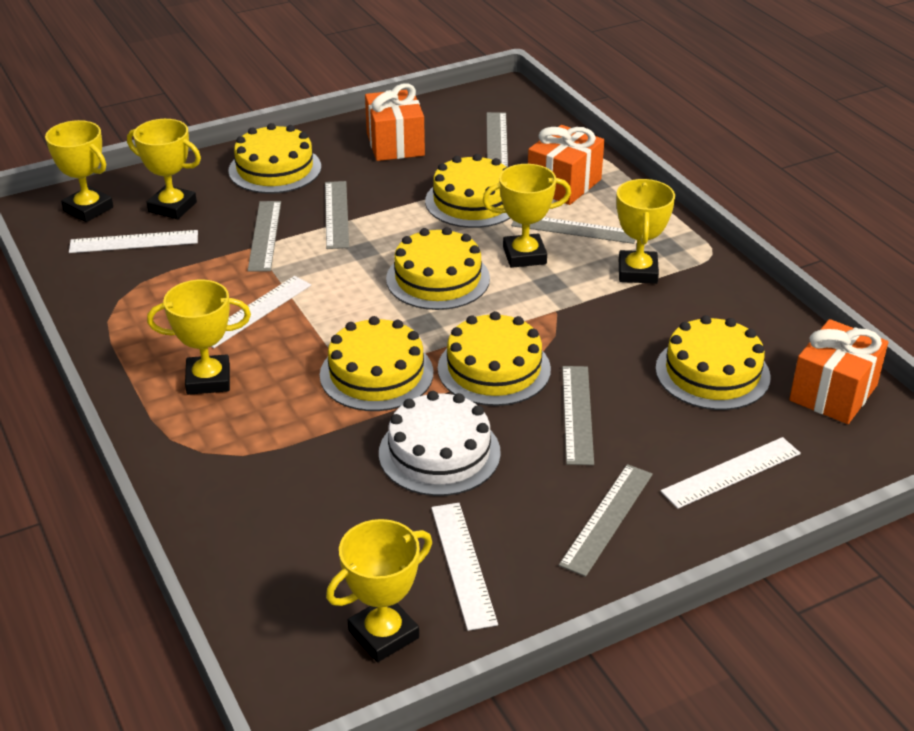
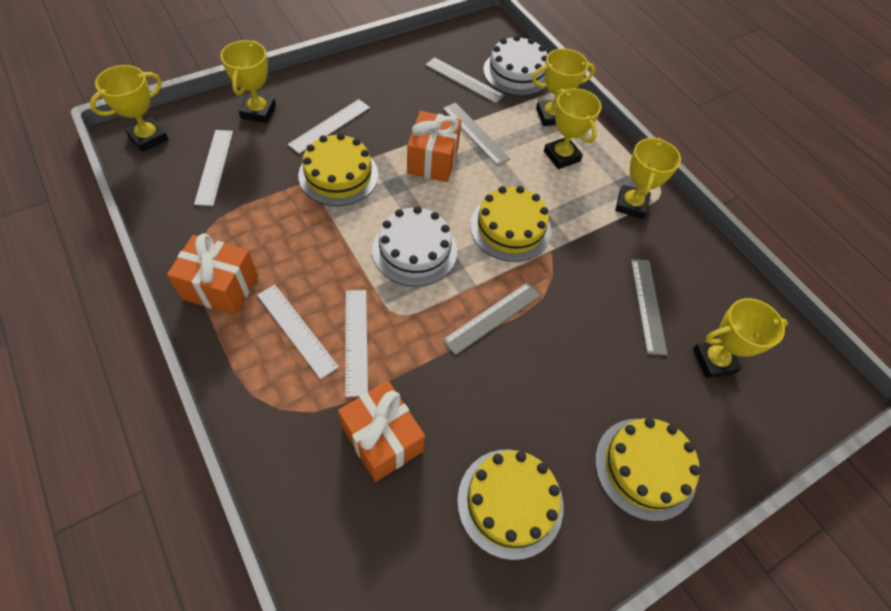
grey ruler: [247,201,281,272] [325,181,349,249] [486,112,508,168] [511,217,635,244] [559,464,653,577] [562,366,594,465] = 6 -> [425,57,505,104] [443,102,511,166] [443,282,541,355] [631,259,668,355] = 4
white cake: [379,391,501,496] = 1 -> [372,206,457,286] [483,35,548,96] = 2
yellow cake: [228,123,321,194] [320,316,434,411] [386,227,490,310] [425,154,510,228] [438,311,551,406] [655,315,771,410] = 6 -> [298,133,378,206] [457,449,564,560] [470,186,551,262] [595,418,701,521] = 4

